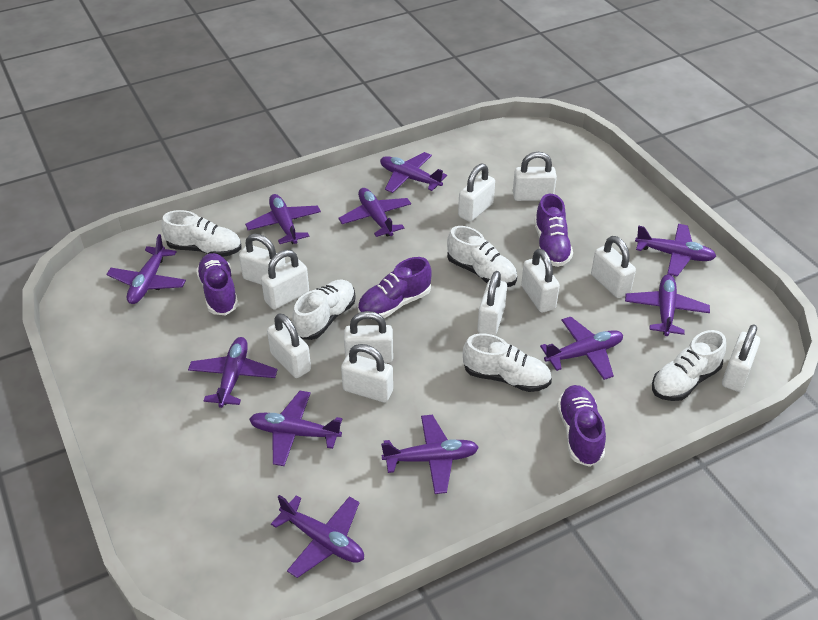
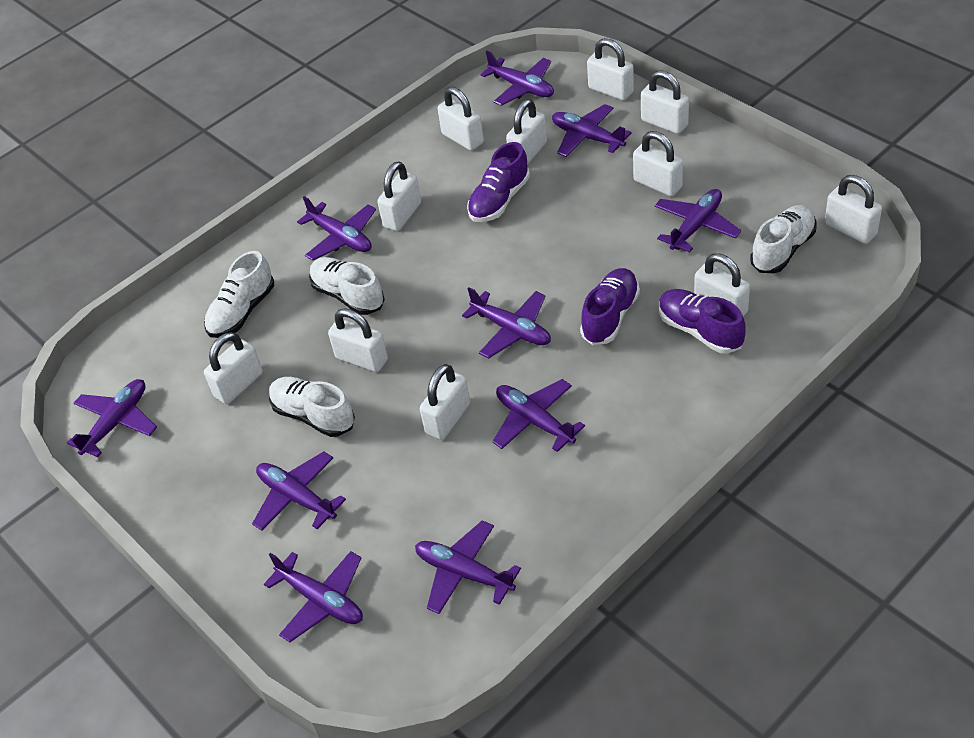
purple plane: [106,234,186,304] [188,337,278,408] [245,194,321,244] [249,391,342,466] [271,495,364,578] [338,188,411,237] [380,152,447,193] [381,415,479,494] [540,317,623,380] [625,274,710,336] [635,224,717,276] = 11 -> [67,379,157,457] [252,451,346,531] [264,551,363,642] [297,196,376,261] [415,520,521,614] [462,287,551,358] [480,51,554,106] [492,379,585,452] [552,104,632,157] [654,189,741,252] = 10
purple shoe: [196,253,238,315] [358,257,431,318] [534,194,573,267] [557,385,606,467] = 4 -> [467,142,530,222] [580,268,640,345] [659,289,746,354] = 3
white shoe: [161,210,241,257] [292,279,356,340] [447,226,517,287] [463,333,552,392] [652,330,726,401] = 5 -> [204,251,274,338] [269,377,355,437] [309,257,385,315] [750,205,817,273] = 4

